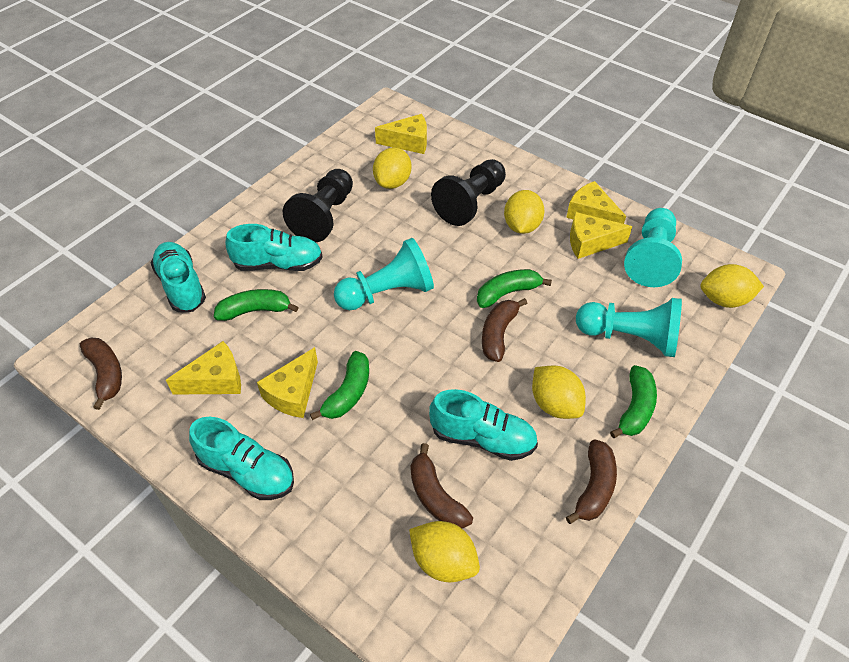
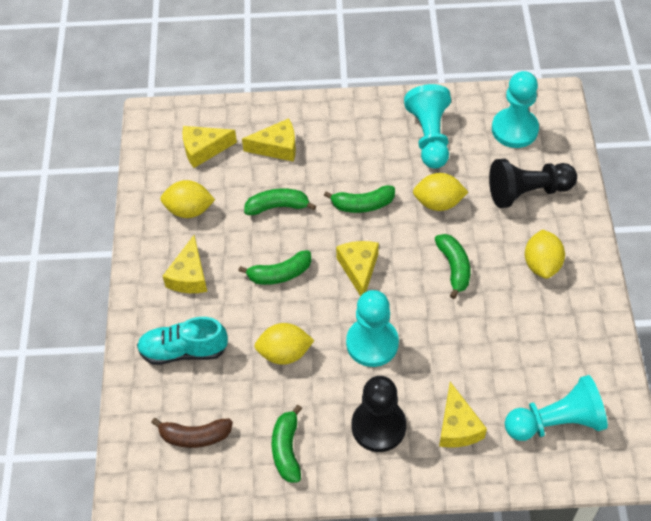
brown banana: [80,338,122,410] [411,443,473,529] [482,298,527,362] [566,439,617,524] = 4 -> [151,418,233,448] = 1
green banana: [214,289,299,321] [310,351,369,420] [477,269,552,308] [610,365,657,438] = 4 -> [239,250,312,285] [244,188,316,215] [272,405,302,483] [324,185,395,213] [435,234,470,299] = 5
turquoise pawn: [334,238,434,310] [576,298,682,357] [624,208,682,287] = 3 -> [346,290,399,367] [404,84,451,169] [492,71,539,148] [505,375,608,441] = 4
turquoise shoe: [151,242,206,312] [189,417,294,500] [225,224,323,271] [429,389,538,461] = 4 -> [137,317,228,365] = 1
yellow lemon: [373,147,411,189] [409,521,480,582] [504,190,545,234] [532,366,586,419] [700,264,764,308] = 5 -> [160,180,215,218] [254,323,315,365] [413,173,468,211] [525,229,565,279] = 4

